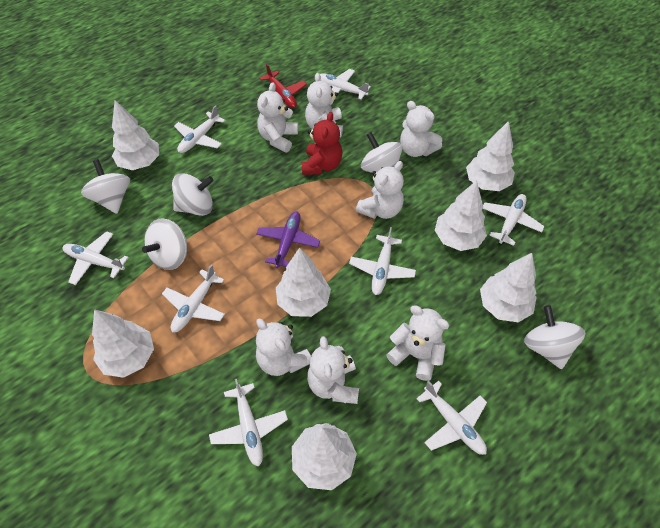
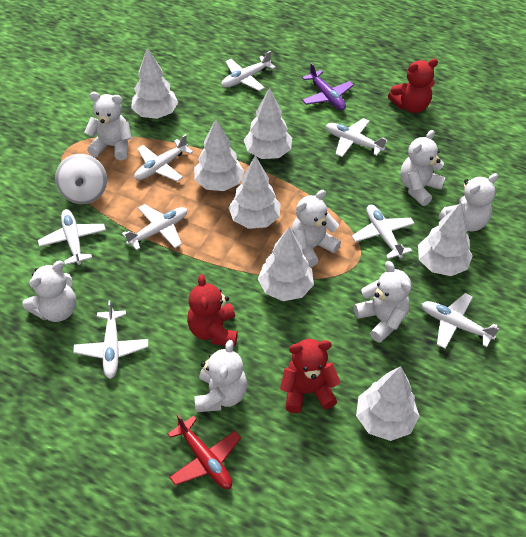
red teddy bear: [302,112,342,175] = 1 -> [187,274,238,347] [280,339,341,413] [388,58,438,113] = 3
white spinning top: [81,159,130,214] [142,218,187,270] [172,173,214,216] [361,132,403,173] [524,305,585,369] = 5 -> [55,154,107,204] = 1

